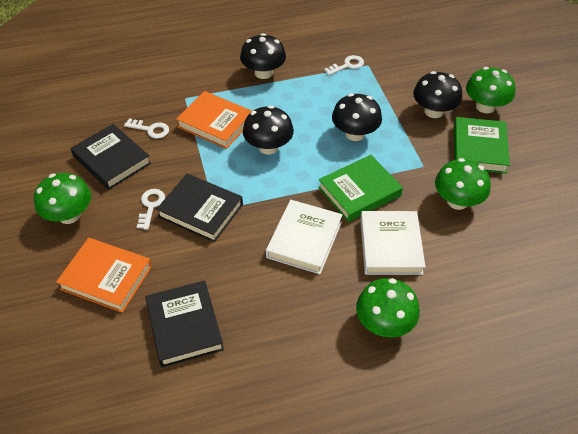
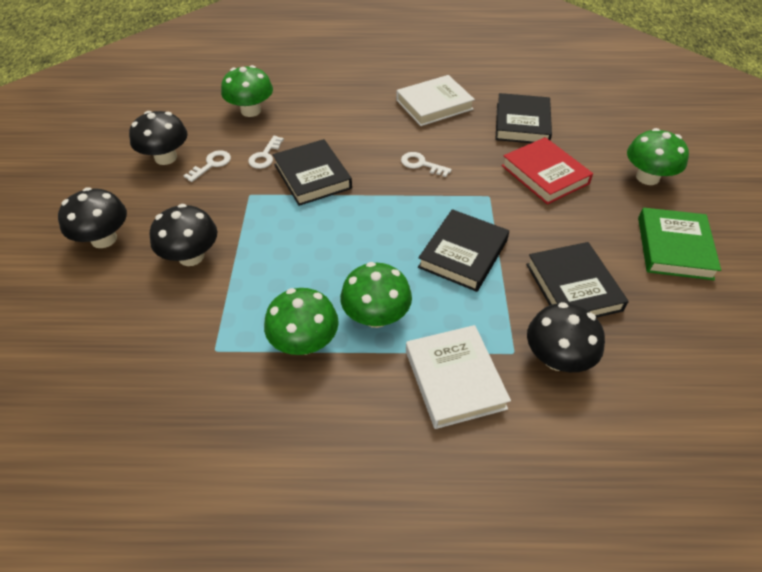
black book: [71,124,151,190] [145,281,224,367] [156,174,243,242] = 3 -> [273,139,352,206] [418,209,509,292] [495,93,552,143] [526,242,629,318] = 4
green book: [318,155,403,222] [454,117,510,174] = 2 -> [638,208,721,280] = 1
orange book: [56,238,152,313] [176,91,252,149] = 2 -> none = 0
red book: none = 0 -> [501,137,593,205] = 1

